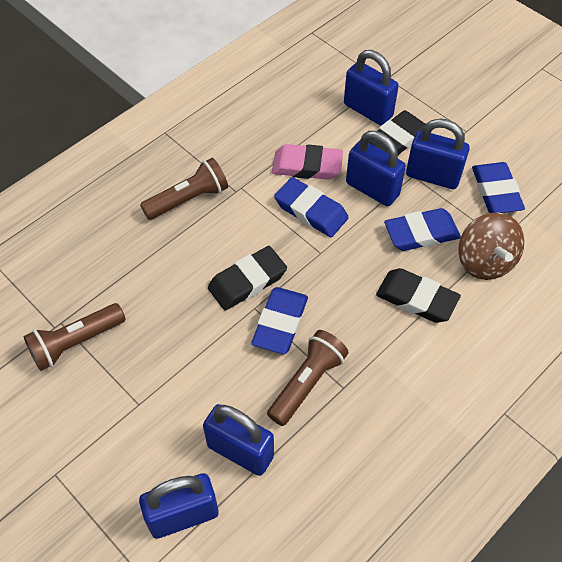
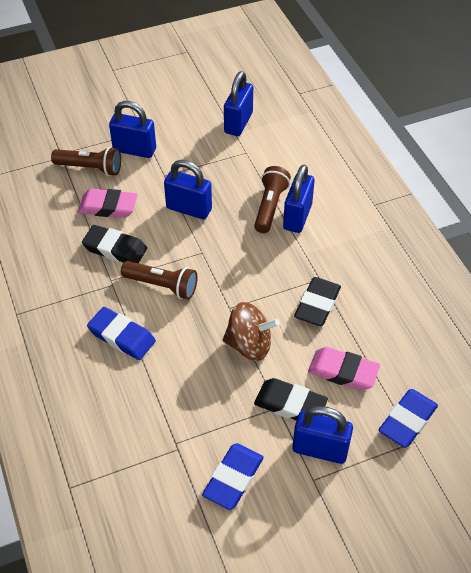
blue eraser: [251,287,308,354] [274,177,349,237] [384,208,461,251] [472,162,525,213] = 4 -> [87,307,156,360] [202,443,264,510] [379,389,438,448] = 3
pink eraser: [272,144,343,180] = 1 -> [78,189,138,218] [308,347,380,390] = 2

